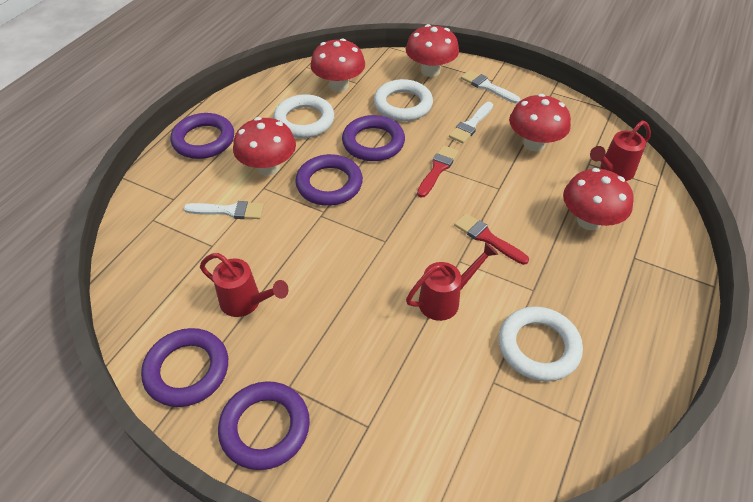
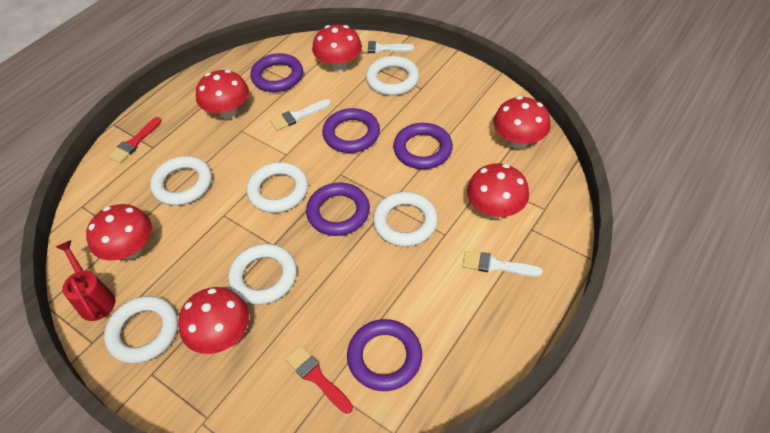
red mushroom: [233,117,296,176] [311,38,365,92] [406,24,459,77] [509,94,571,151] [563,168,634,230] = 5 -> [86,204,152,261] [178,287,249,354] [196,70,249,119] [312,25,362,72] [467,163,529,218] [493,96,551,149] = 6
red watering can: [200,253,288,317] [406,242,498,321] [590,121,651,181] = 3 -> [56,240,116,321] = 1
white ring: [273,94,334,138] [374,79,433,121] [499,306,583,382] = 3 -> [104,296,178,363] [150,156,212,206] [228,244,297,305] [247,162,308,213] [366,56,419,96] [373,192,438,247] = 6

